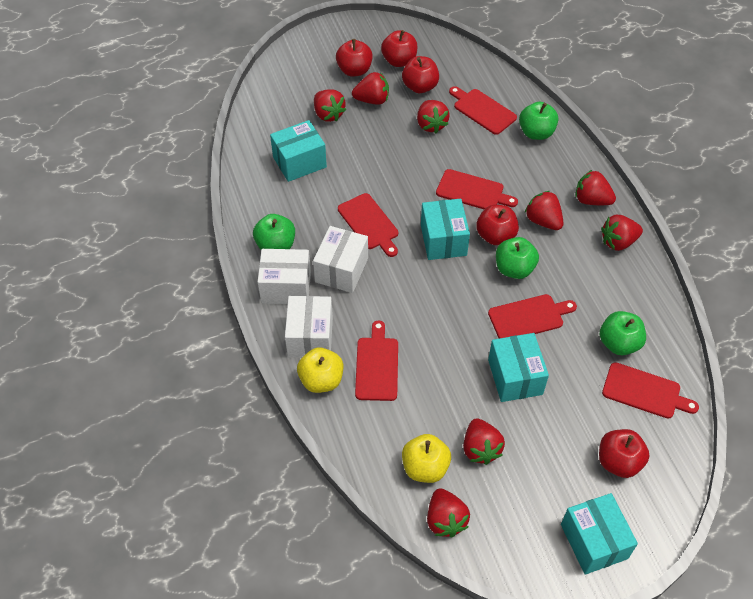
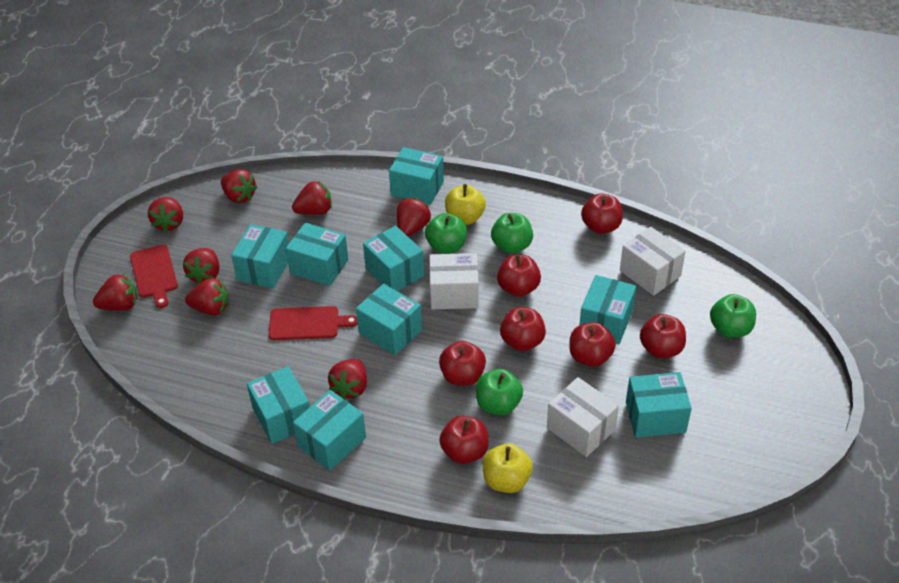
red apple: [336,39,373,76] [381,30,417,67] [402,56,439,93] [476,204,519,245] [599,429,650,478] = 5 -> [439,341,486,386] [439,416,489,464] [497,254,541,297] [500,307,546,351] [569,322,616,367] [581,193,623,234] [640,314,686,359] = 7
red cutting board: [338,193,398,257] [355,320,398,401] [436,169,518,209] [449,86,517,135] [488,294,577,339] [602,362,699,419] = 6 -> [130,245,178,308] [268,306,358,340] = 2
turquoise box: [270,120,327,182] [421,199,470,260] [488,333,549,402] [561,493,638,575] = 4 -> [231,224,289,288] [247,366,310,444] [286,222,349,286] [293,390,366,470] [356,284,422,355] [363,226,424,291] [389,147,444,205] [580,275,636,344] [626,372,692,438] = 9

